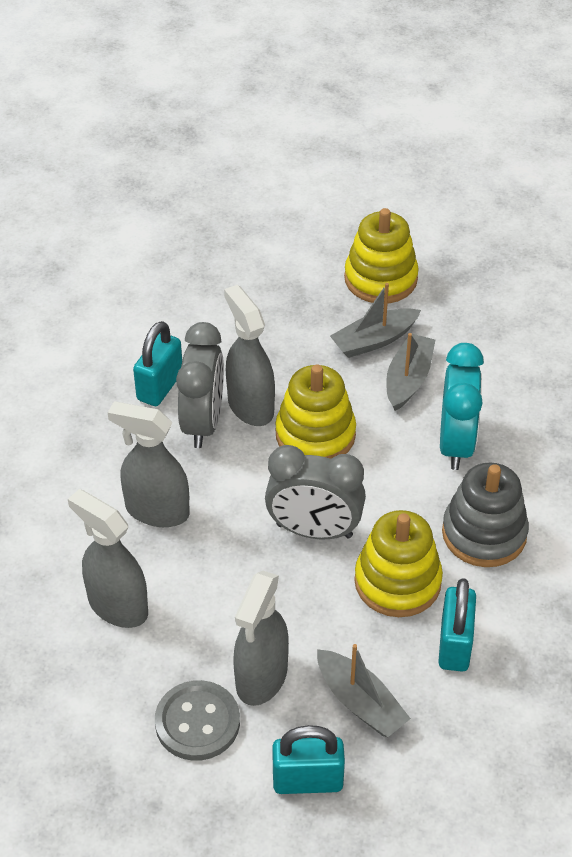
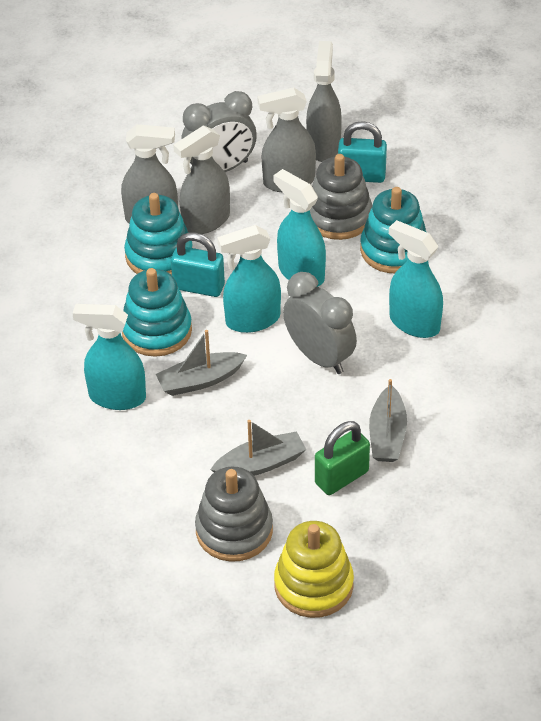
green padlock: none = 0 -> [315,421,370,495] = 1
grey button: [155,680,240,761] = 1 -> none = 0
grey stacking toy: [442,462,529,567] = 1 -> [195,467,273,562] [310,154,372,240] = 2
turquoise clock: [440,343,484,470] = 1 -> none = 0
turquoise padlock: [133,321,182,406] [272,725,345,794] [438,578,476,672] = 3 -> [171,232,225,297] [338,121,387,183] = 2
turquoise spray bottle: none = 0 -> [72,304,146,410] [217,225,281,333] [273,169,326,287] [389,220,443,338] = 4
turquoise stacking toy: none = 0 -> [122,268,192,357] [124,193,192,275] [360,187,426,273] = 3
yellow stacking toy: [275,365,356,459] [344,208,419,304] [354,510,443,617] = 3 -> [274,521,354,618] = 1

